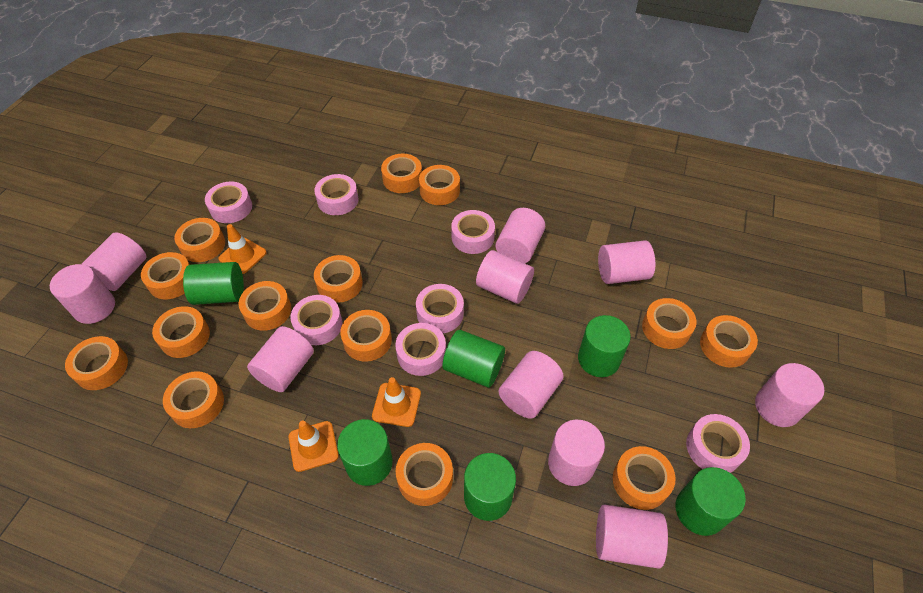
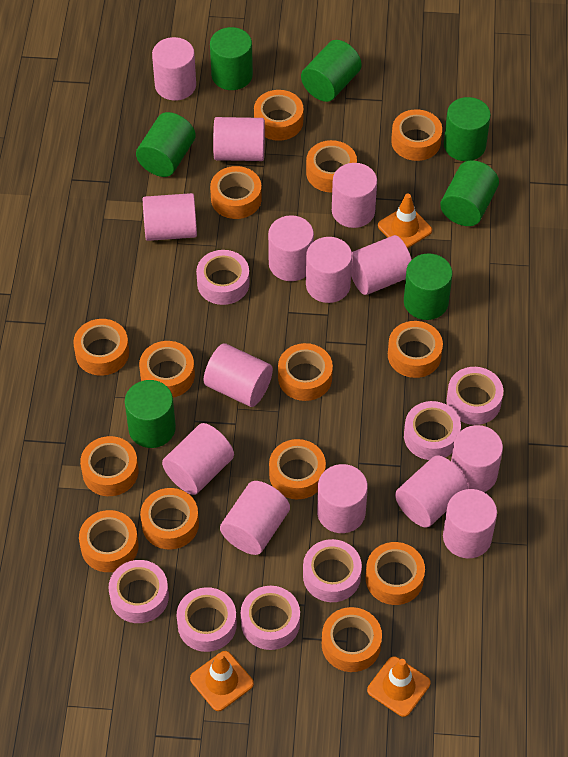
green cylinder: [183,262,244,305] [337,419,393,486] [442,330,505,388] [464,453,516,521] [578,315,631,377] [675,467,746,536] = 6 -> [125,380,176,448] [136,112,196,177] [210,27,253,90] [301,40,362,102] [404,253,453,320] [440,160,499,226] [444,97,491,161] = 7
pink cylinder: [50,264,115,324] [82,232,146,291] [247,326,314,392] [476,250,534,304] [496,208,545,263] [499,351,564,419] [548,420,605,486] [596,504,668,569] [598,240,655,284] [755,363,824,427] = 10 -> [143,193,197,241] [152,37,196,101] [162,423,234,495] [204,343,273,407] [213,117,265,161] [220,481,290,555] [268,215,314,281] [306,237,352,303] [317,464,368,533] [332,163,377,228] [351,235,412,295] [395,456,468,528] [443,489,497,559] [451,425,503,492] = 14

